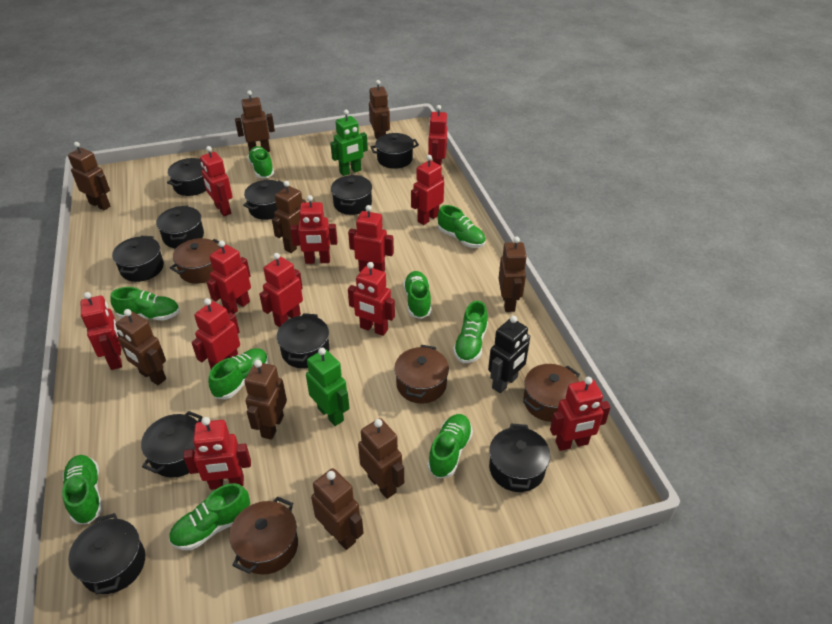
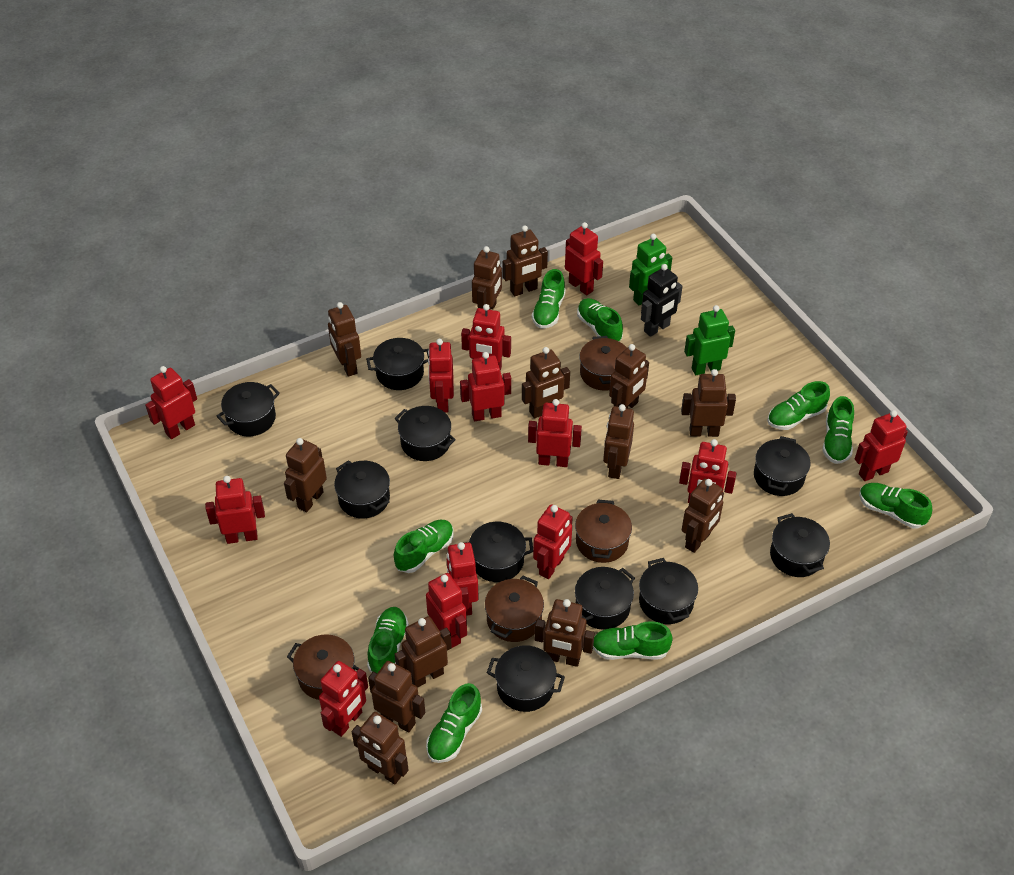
brown robot: [68,142,110,210] [115,309,166,385] [235,90,275,152] [244,360,287,440] [272,181,306,253] [311,468,364,550] [358,418,404,499] [369,80,390,139] [499,237,527,312] = 9 -> [284,438,327,513] [328,302,361,377] [352,712,408,785] [368,661,425,733] [395,616,452,688] [472,246,502,310] [503,225,548,297] [522,347,570,419] [535,599,595,667] [603,404,634,479] [609,344,649,408] [681,369,736,437] [682,479,724,553] = 13
red robot: [81,292,122,370] [183,417,251,490] [191,298,240,369] [200,146,233,216] [207,241,251,314] [259,253,303,328] [290,195,337,264] [348,205,394,272] [348,262,395,336] [411,155,444,225] [428,105,447,165] [550,377,611,451] = 12 -> [145,366,197,439] [205,476,265,544] [319,661,368,737] [426,573,467,648] [428,338,454,413] [447,542,479,616] [460,352,511,421] [461,304,511,371] [528,399,582,467] [533,504,573,579] [565,222,603,295] [679,439,737,503] [855,410,908,481] = 13

